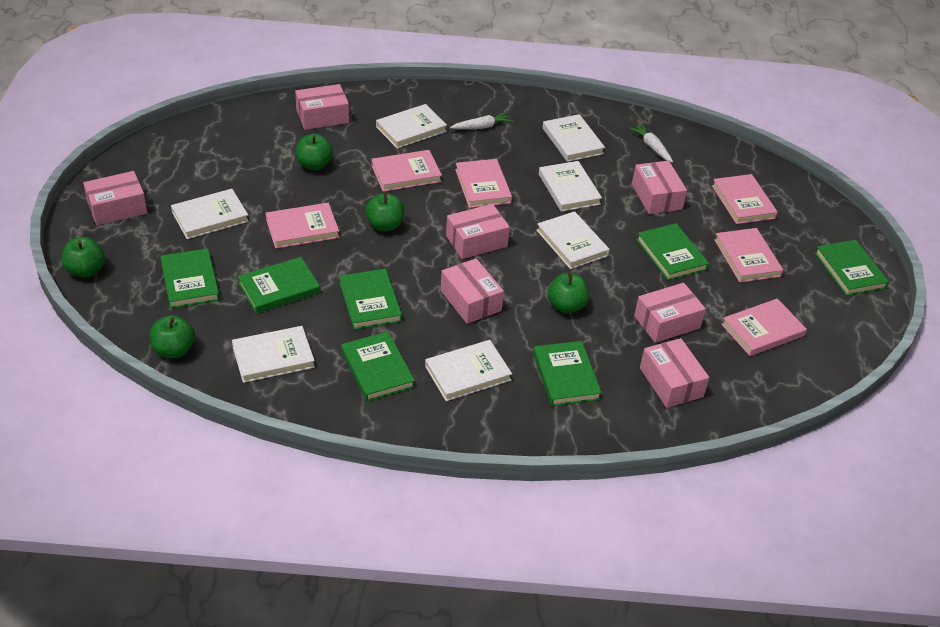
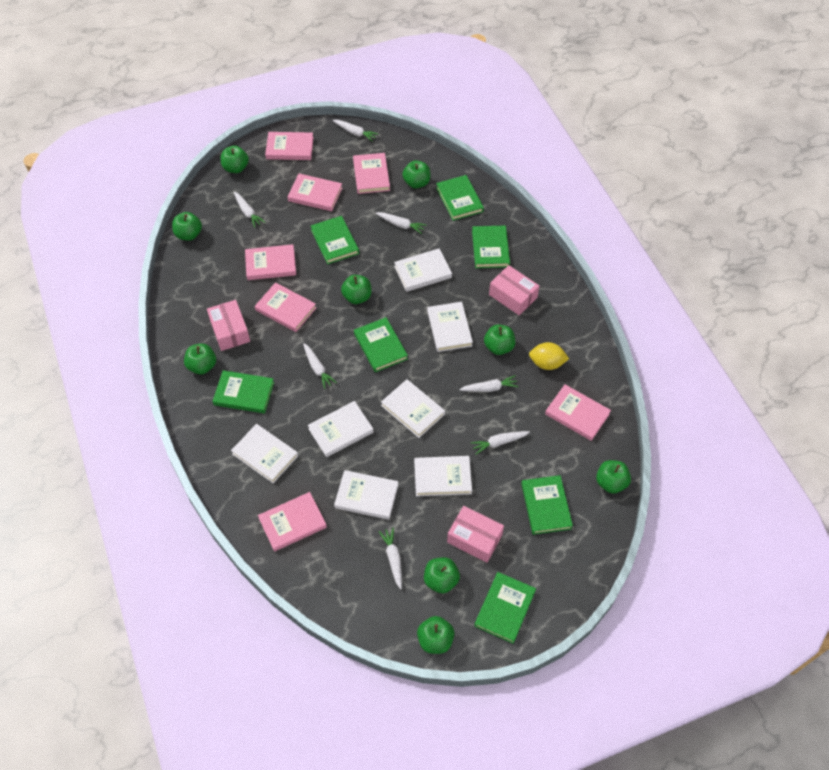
green apple: [61,237,105,278] [150,315,195,358] [296,134,333,170] [365,192,405,231] [548,273,589,313] = 5 -> [172,212,202,241] [184,344,216,374] [221,146,249,173] [341,275,372,304] [402,160,430,188] [417,616,455,654] [424,557,460,593] [484,325,515,355] [596,460,631,494] = 9
pink book: [266,203,340,249] [371,150,442,192] [455,159,512,208] [712,174,778,224] [714,228,783,283] [721,299,807,356] = 6 -> [245,244,296,280] [255,282,316,332] [258,492,327,552] [265,132,314,160] [287,174,342,211] [353,153,390,194] [545,384,611,441] = 7
pink box: [83,171,147,225] [295,84,349,130] [441,258,504,324] [446,204,510,259] [632,161,687,214] [634,283,706,343] [640,338,709,408] = 7 -> [207,300,250,351] [447,506,504,563] [489,265,539,316] = 3
white carrot: [450,112,513,129] [629,124,673,163] = 2 -> [234,192,265,228] [303,343,337,389] [333,120,378,142] [376,212,426,234] [379,528,402,589] [459,375,519,392] [471,431,530,455] = 7
yellow lemon: none = 0 -> [529,342,569,370] = 1

